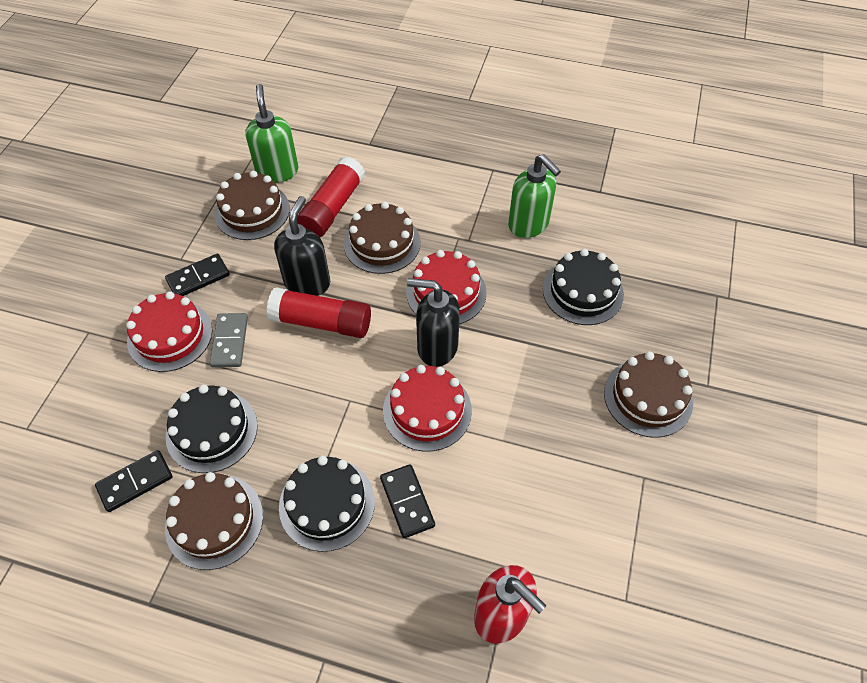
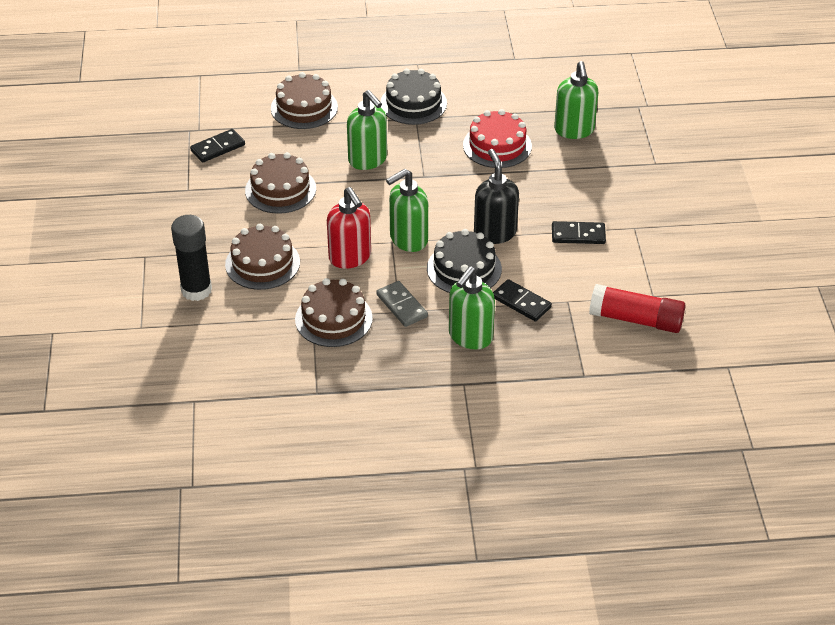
black cake: [166,384,258,473] [279,456,375,552] [543,249,624,325] = 3 -> [380,68,447,125] [427,229,502,293] = 2
black glue stick: none = 0 -> [171,215,212,301] = 1
black soap dispenser: [274,196,330,296] [407,278,460,367] = 2 -> [474,149,519,244] = 1
green soap dispenser: [245,84,298,183] [508,154,561,238] = 2 -> [347,90,387,170] [386,169,428,252] [449,266,495,349] [554,61,598,139] = 4
red cake: [126,291,212,372] [383,365,472,452] [406,250,487,324] = 3 -> [463,109,532,168] = 1
red glue stick: [267,287,371,338] [297,156,365,237] = 2 -> [589,284,686,333] = 1

